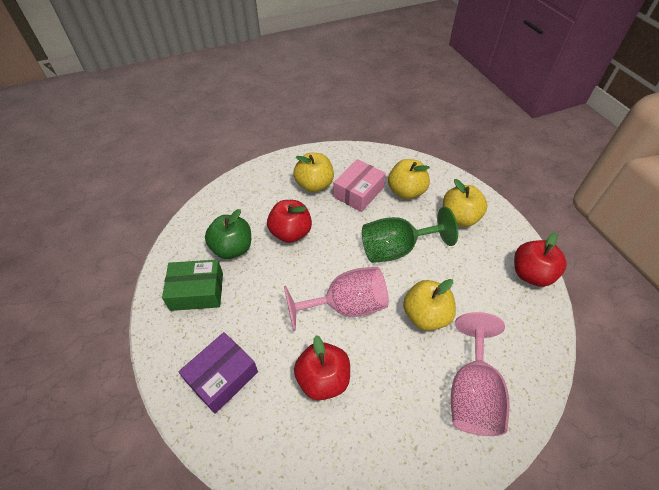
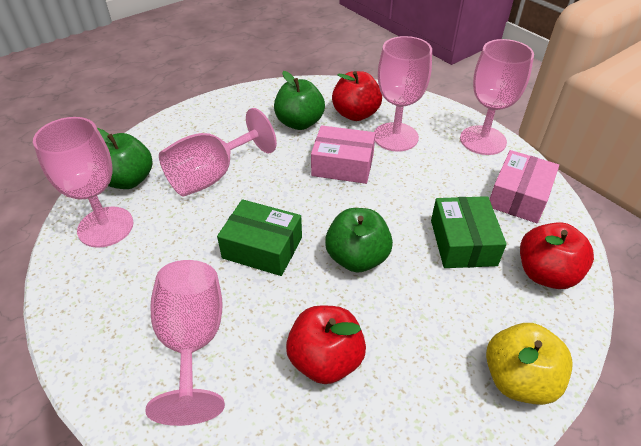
green apple: [205,209,251,259] = 1 -> [97,128,153,189] [274,71,325,130] [325,208,393,273] = 3
green box: [162,260,223,311] = 1 -> [217,199,302,276] [431,196,507,268] = 2
green goblet: [362,207,458,263] = 1 -> none = 0
pink box: [333,159,386,212] = 1 -> [311,125,376,184] [489,150,559,223] = 2
pink goblet: [284,267,389,331] [451,312,510,436] = 2 -> [33,117,134,248] [146,260,225,426] [159,108,277,196] [374,36,432,151] [460,39,534,155] = 5
purple box: [179,332,258,414] = 1 -> none = 0
yellow apple: [293,153,334,192] [388,159,430,199] [403,279,456,331] [443,179,488,227] = 4 -> [486,323,573,405] = 1

